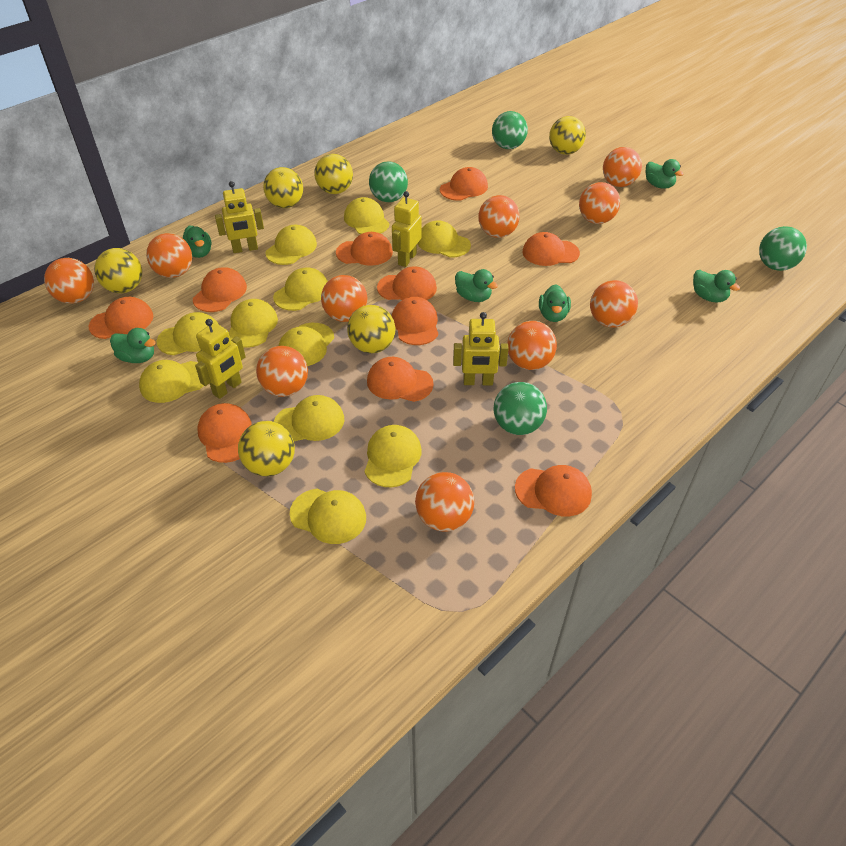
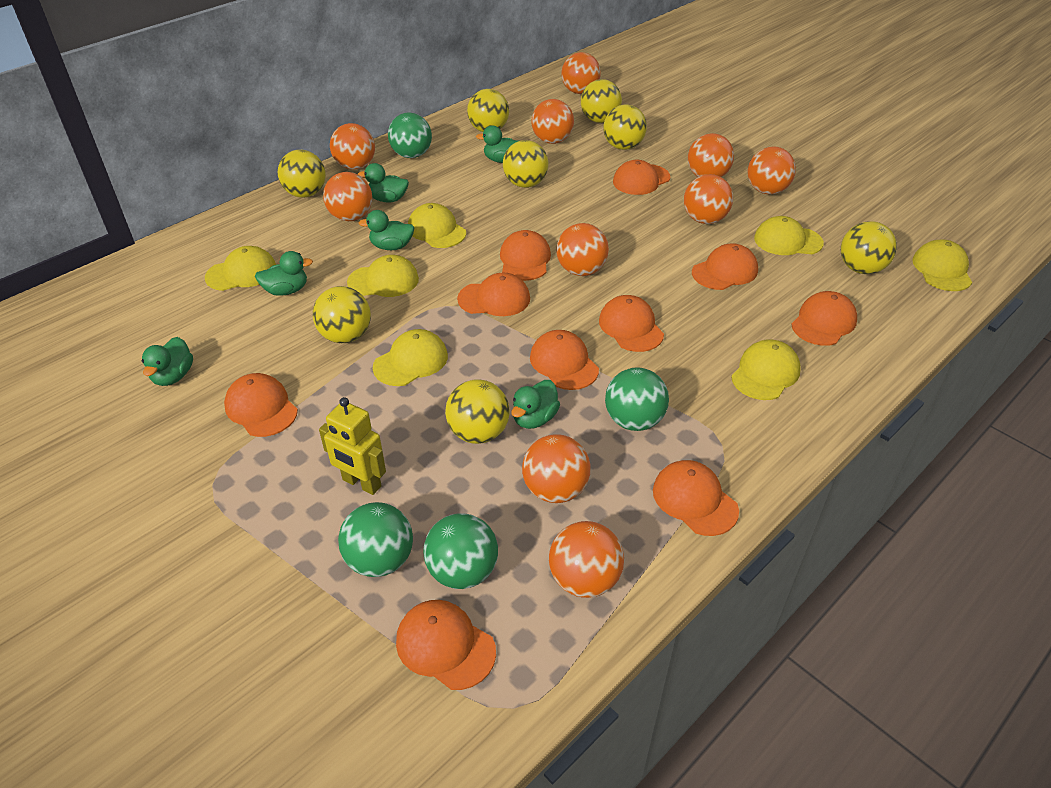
yellow ball: [94,248,142,293] [238,421,295,476] [263,167,303,208] [314,154,353,194] [347,305,396,353] [549,116,586,155] = 6 -> [278,150,326,198] [313,286,371,343] [445,379,510,444] [467,89,509,132] [503,140,549,188] [581,79,622,123] [603,104,647,150] [841,221,897,274] = 8
yellow cap: [139,360,204,403] [157,312,219,355] [229,299,278,348] [266,225,317,265] [273,268,328,311] [274,395,344,441] [279,323,334,366] [289,489,366,544] [344,197,390,234] [364,425,422,487] [417,220,471,258] = 11 -> [205,246,276,291] [347,255,419,297] [373,329,448,386] [408,203,466,248] [731,339,801,400] [754,216,824,255] [912,239,972,291] = 7
yellow robot: [195,319,246,399] [215,181,264,253] [392,191,422,267] [453,312,509,385] = 4 -> [319,397,386,495] = 1

